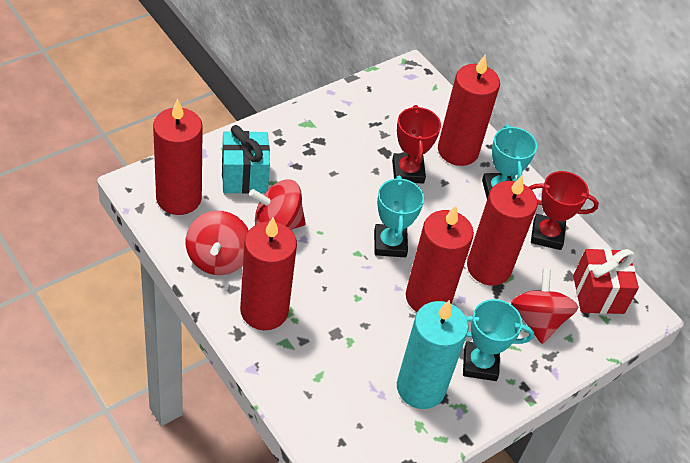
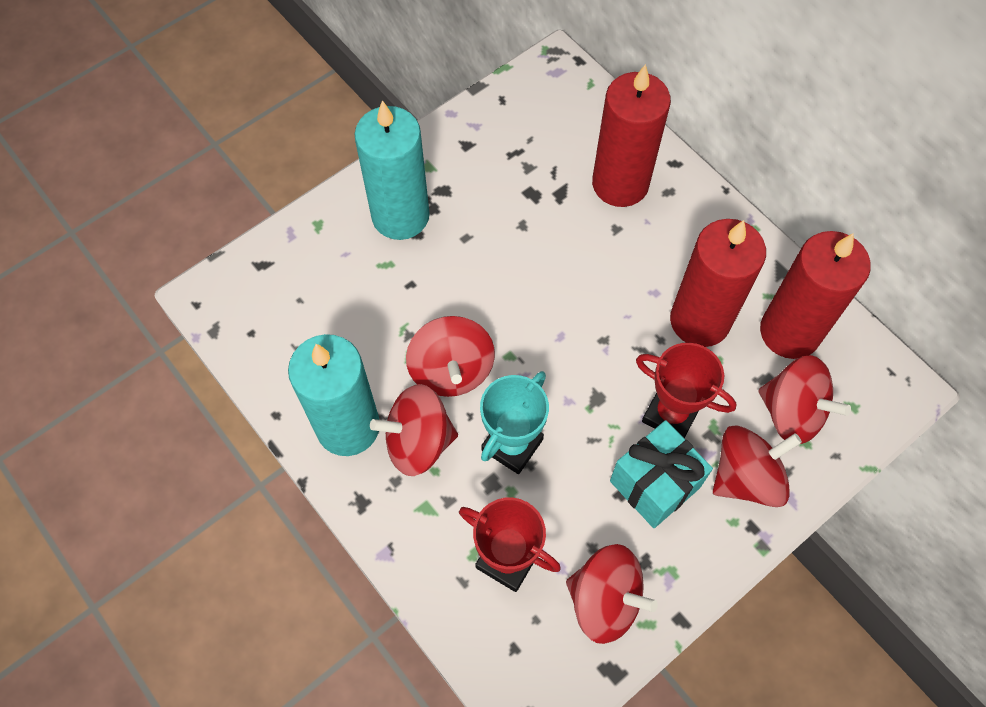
red candle: [153,99,203,215] [240,218,297,330] [406,206,474,312] [438,55,500,166] [467,176,538,286] = 5 -> [592,64,671,207] [670,219,766,347] [760,231,871,359] = 3
red gift: [573,249,639,314] = 1 -> none = 0
red spinning top: [186,211,249,275] [249,180,306,230] [511,269,578,344] = 3 -> [370,384,458,476] [406,316,495,397] [566,544,658,644] [713,425,802,507] [759,355,851,444] = 5
turquoise candle: [397,300,469,409] = 1 -> [288,334,379,456] [354,100,430,240] = 2
turquoise trophy: [374,176,424,257] [463,299,534,381] [482,125,537,199] = 3 -> [480,371,549,474] = 1

